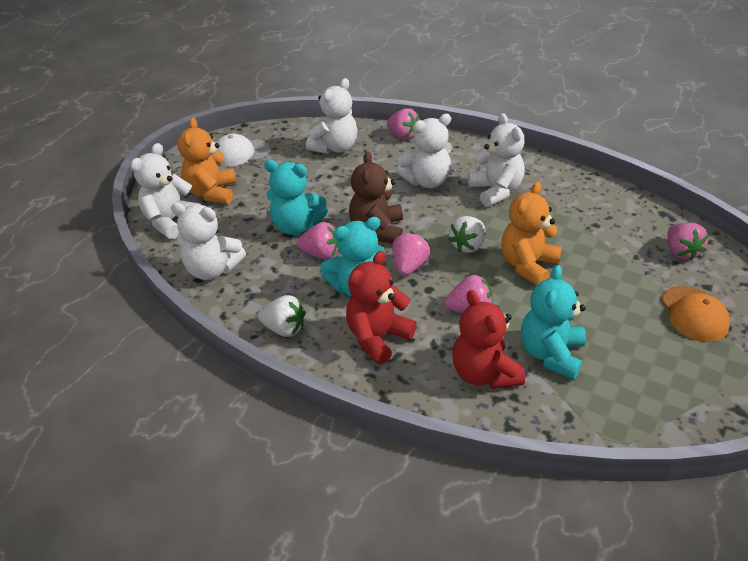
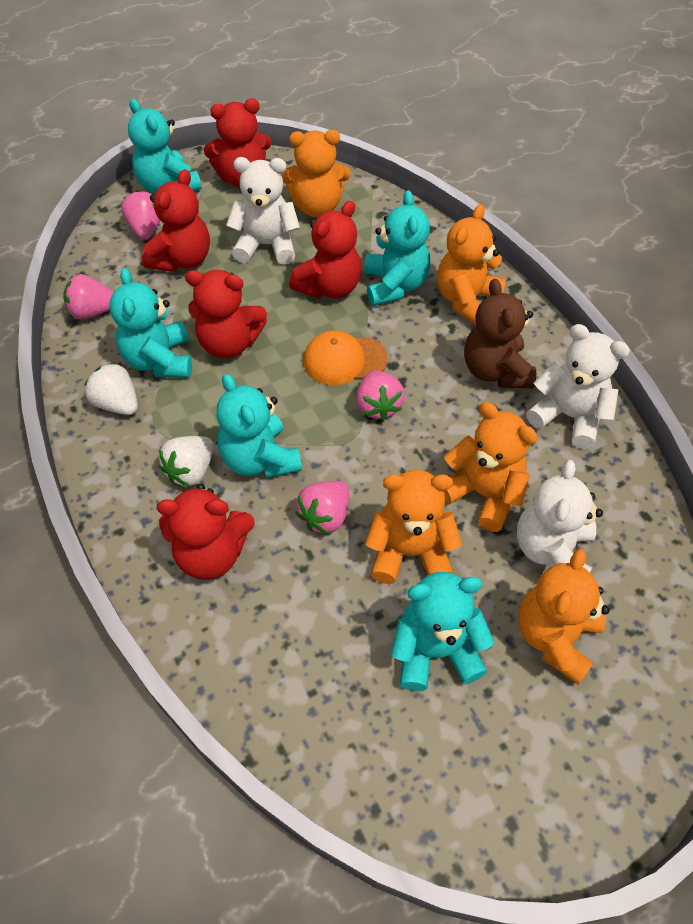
orange teddy bear: [178,117,236,204] [501,182,562,286] = 2 -> [282,130,351,217] [365,470,462,584] [437,204,506,326] [444,402,538,532] [518,549,610,684] = 5
pink strawberry: [297,222,339,260] [387,108,420,140] [392,232,430,276] [444,275,493,313] [667,223,709,261] = 5 -> [63,274,114,319] [121,190,161,240] [295,481,349,534] [356,370,405,421] = 4
red teddy bear: [346,251,417,365] [452,290,525,389] = 2 -> [142,169,210,272] [157,483,255,580] [185,270,267,358] [204,99,272,187] [289,201,362,299] = 5
turquoise teddy bear: [264,160,328,235] [320,217,385,297] [521,265,586,380] = 3 -> [109,268,192,378] [128,98,202,194] [216,374,302,478] [364,190,430,306] [391,572,494,691] = 5
white cap: [216,134,270,166] = 1 -> none = 0
white teddy bear: [130,143,201,239] [171,203,246,280] [306,78,357,154] [397,114,452,188] [468,113,525,207] = 5 -> [226,157,300,265] [517,460,603,572] [526,324,630,449] = 3

